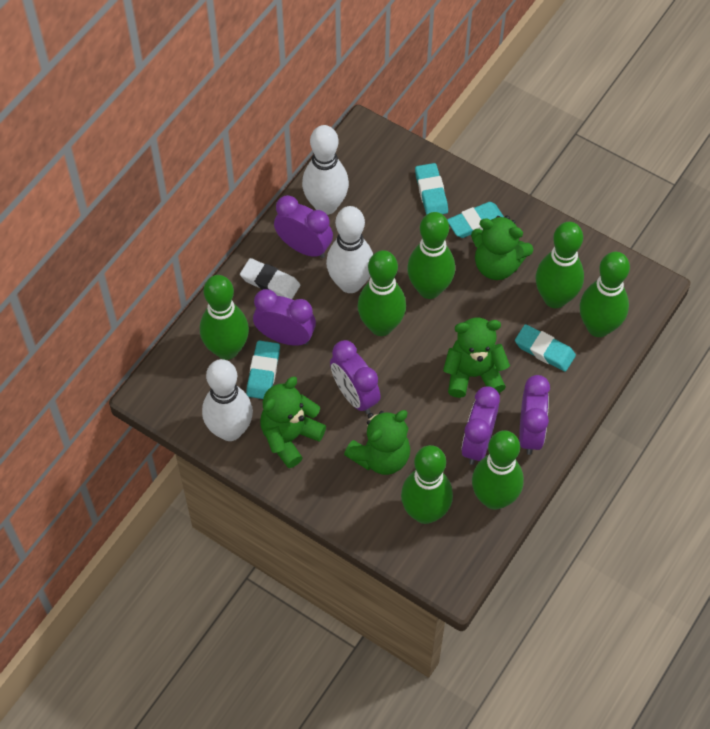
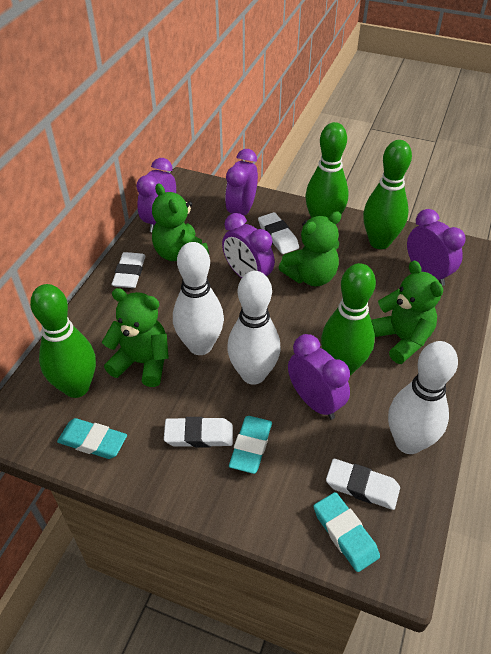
green bowling pin: [200,275,249,360] [357,250,406,336] [401,445,453,524] [407,212,455,299] [472,431,524,510] [535,222,584,308] [580,252,630,337] = 7 -> [30,284,96,398] [305,122,349,218] [321,263,376,375] [363,140,412,249] = 4
turquoise eraser: [246,341,280,399] [415,163,448,215] [447,202,504,238] [515,324,576,372] = 4 -> [57,418,127,459] [229,416,272,474] [314,492,380,572] = 3
white eraser: [240,258,300,299] = 1 -> [112,252,146,288] [164,417,233,448] [258,212,299,254] [326,459,400,510] = 4

